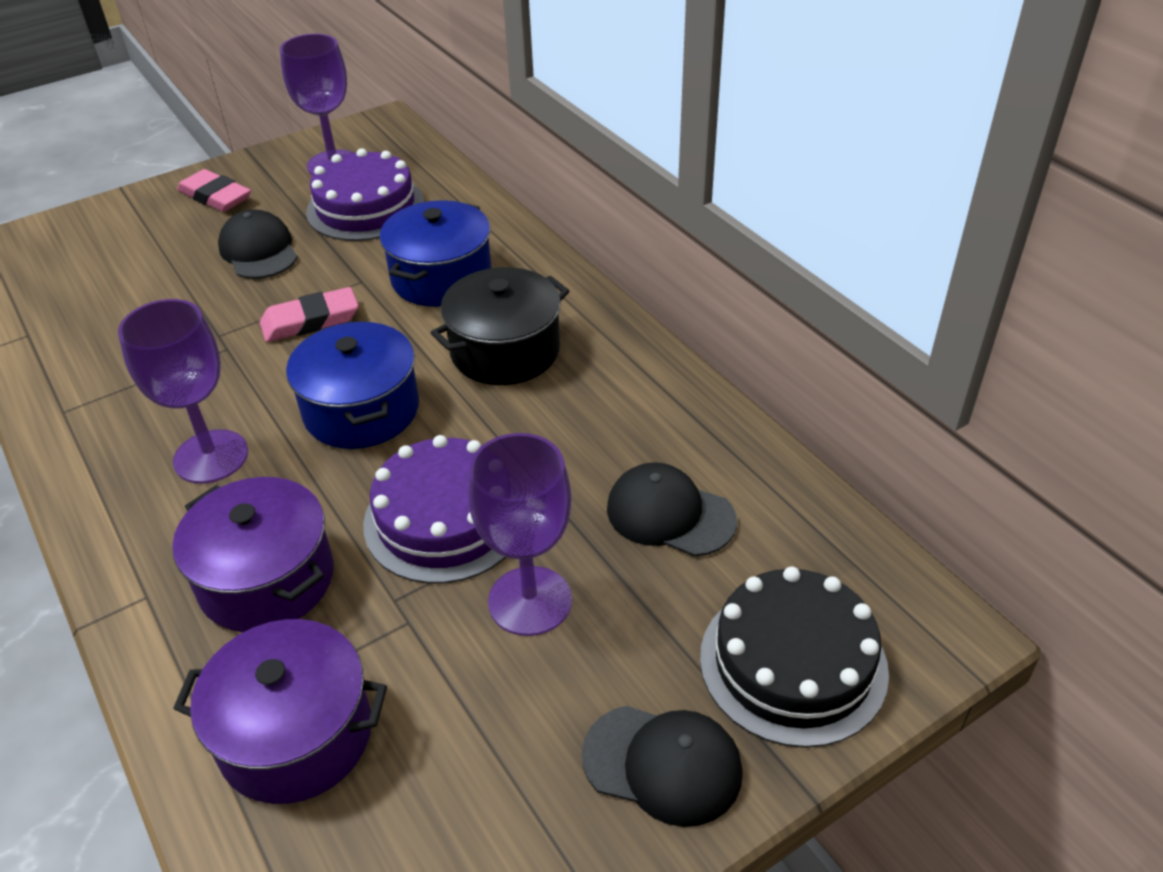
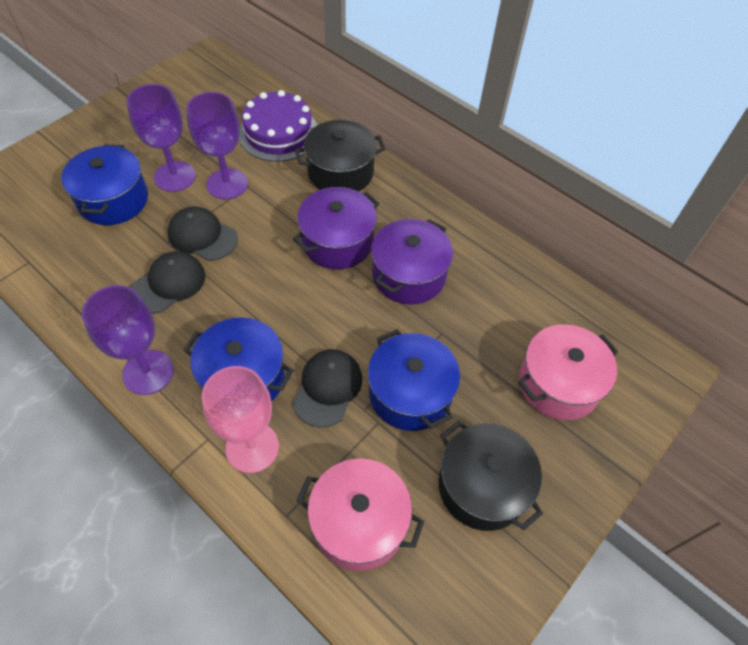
black cake: [700,567,889,748] = 1 -> none = 0
black pot: [431,267,569,385] = 1 -> [295,120,386,192] [439,420,543,531] = 2
blue pot: [286,321,419,449] [380,200,492,307] = 2 -> [61,144,148,225] [183,317,294,402] [368,329,460,431] = 3
pink eraser: [177,169,251,212] [260,287,359,342] = 2 -> none = 0
pink goblet: none = 0 -> [201,366,279,473] = 1
pink pot: none = 0 -> [296,458,424,571] [518,324,618,420] = 2
purple cake: [306,148,424,241] [363,435,506,584] = 2 -> [239,90,317,162] = 1

